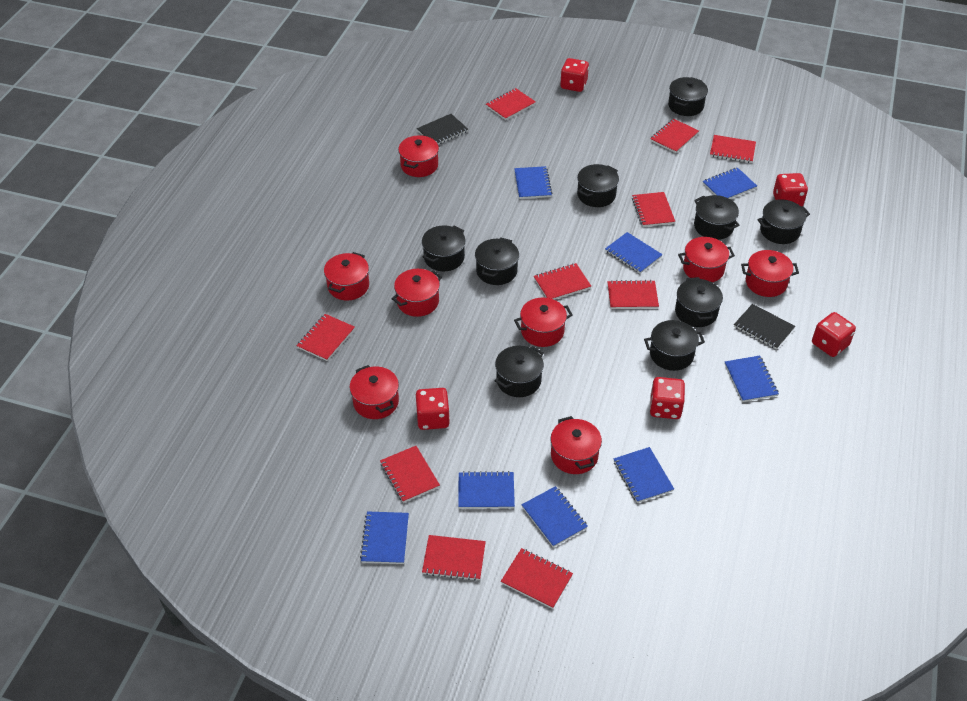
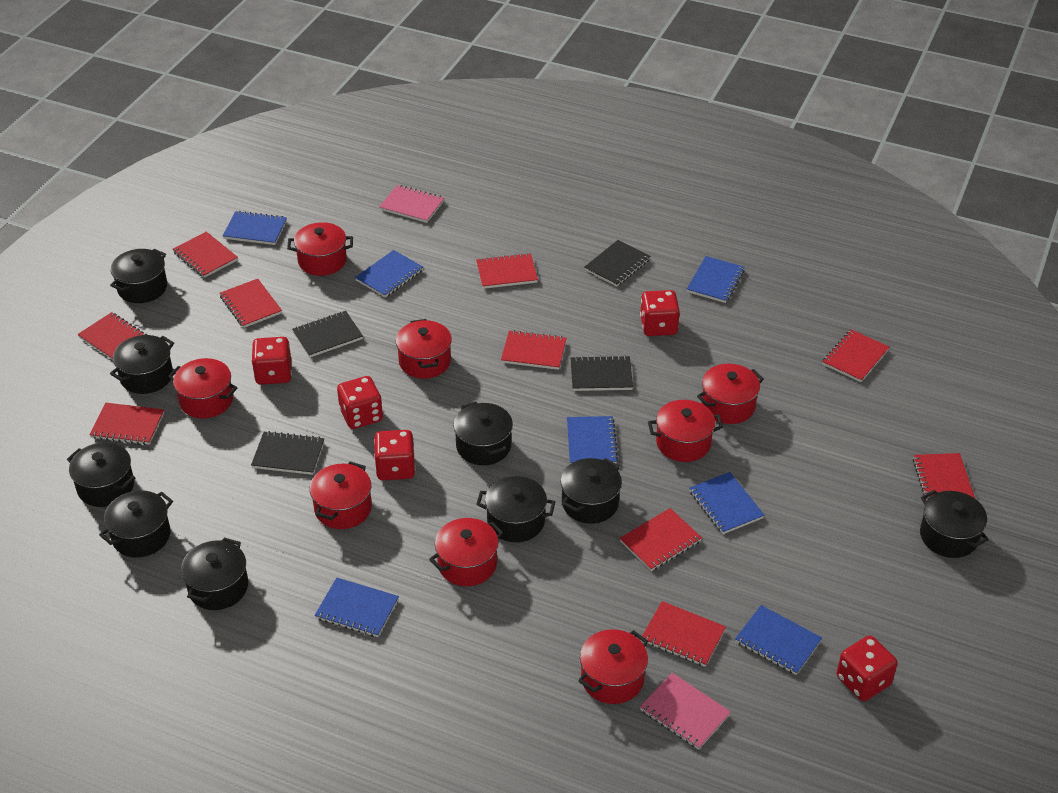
black notebook: [417,114,468,144] [734,304,795,349] = 2 -> [251,431,324,475] [292,311,363,358] [571,355,633,391] [584,240,650,287] = 4
blue notebook: [360,512,409,564] [458,471,515,509] [514,166,552,199] [522,486,588,547] [605,232,663,274] [614,447,674,503] [703,168,757,199] [725,356,779,402] = 8 -> [223,211,287,245] [315,578,399,637] [355,250,423,298] [567,416,618,464] [687,256,745,303] [690,472,765,534] [735,605,822,675] = 7
pink notebook: none = 0 -> [379,185,444,223] [640,673,731,750] = 2

